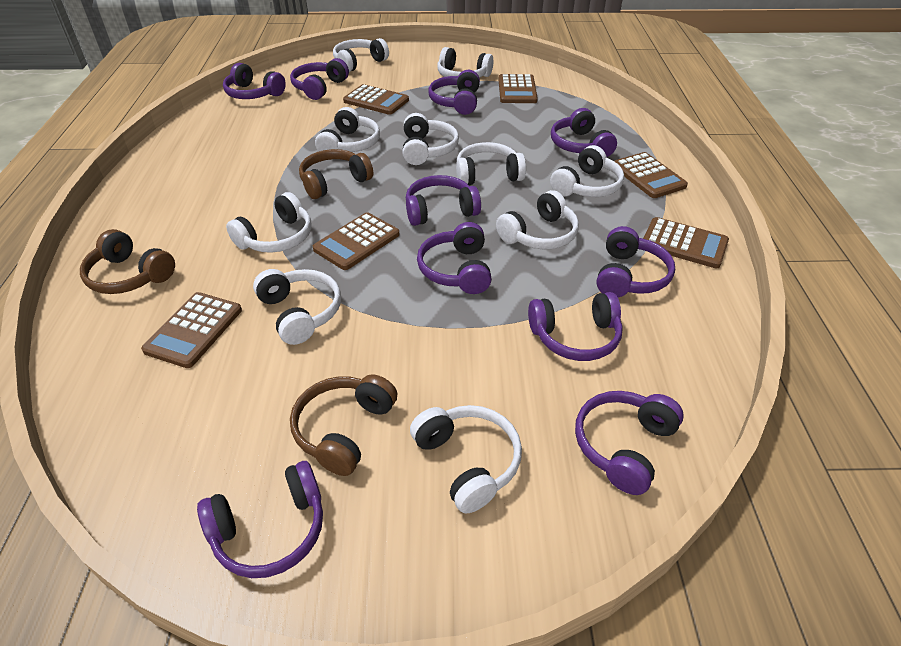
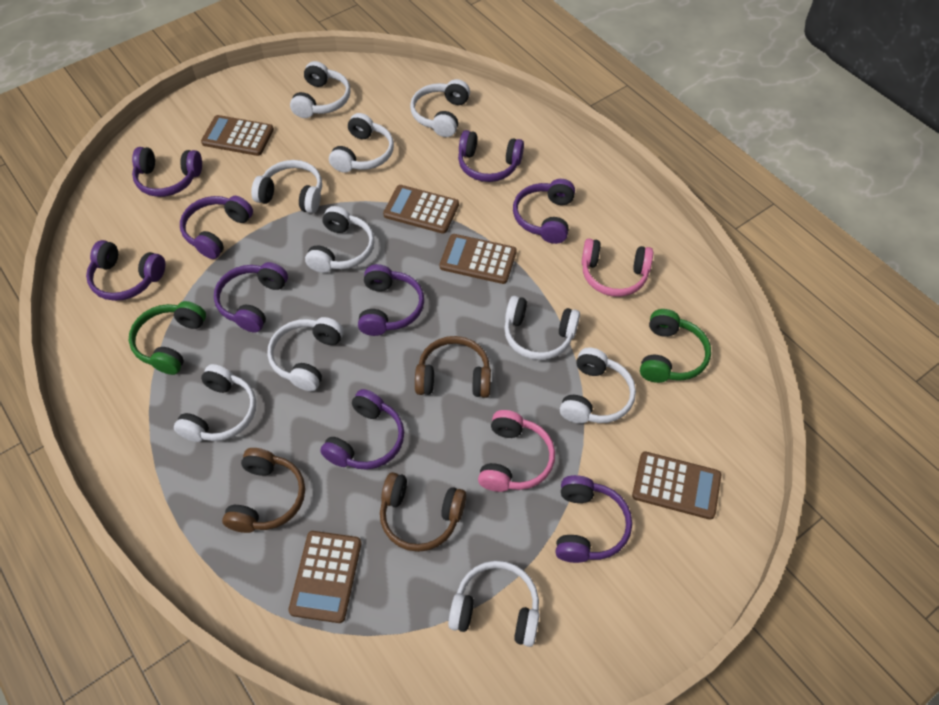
brown calculator: [141,292,242,368] [313,212,400,270] [343,84,409,115] [498,74,538,103] [614,152,688,198] [643,217,729,268] = 6 -> [201,115,274,156] [288,531,362,623] [383,185,459,234] [440,234,517,284] [632,452,721,520] = 5
green headphones: none = 0 -> [129,301,206,375] [640,309,711,383] = 2
pink headphones: none = 0 -> [478,410,555,492] [581,238,653,297] = 2
purple headphones: [197,461,323,578] [223,63,286,99] [290,58,349,100] [406,175,481,226] [417,222,492,294] [428,70,480,115] [528,292,623,361] [551,108,617,157] [575,391,684,495] [596,226,675,297] = 10 -> [86,240,165,301] [132,147,202,197] [180,196,253,259] [214,262,288,332] [320,389,404,469] [358,264,424,336] [458,130,524,182] [513,179,575,244] [556,475,632,563] = 9

